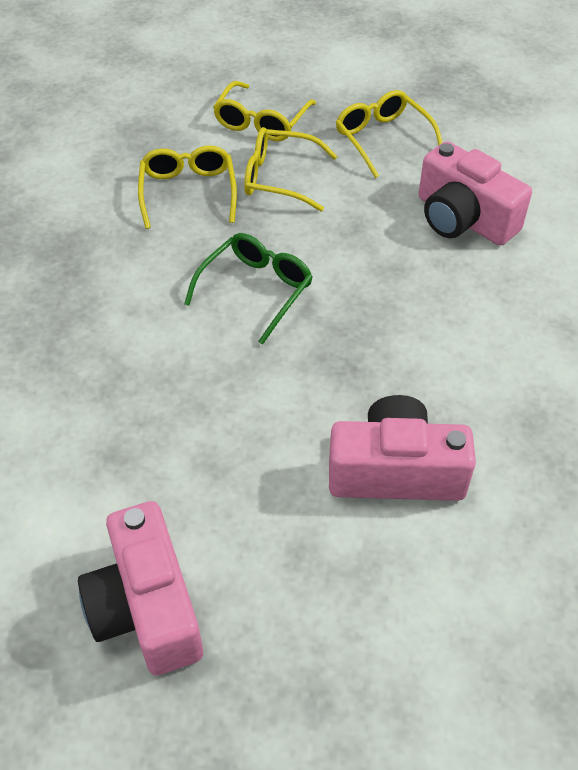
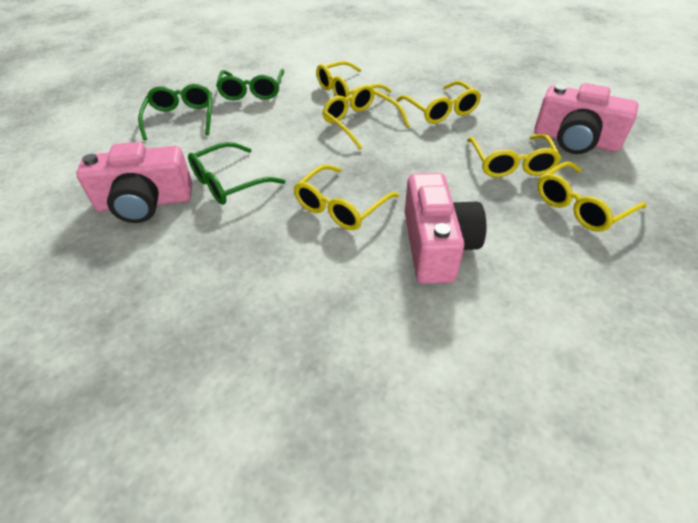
green glasses: [184,233,313,345] = 1 -> [138,84,212,140] [188,142,286,205] [216,69,284,100] = 3
yellow glasses: [138,146,237,229] [213,81,316,141] [244,127,338,211] [336,90,443,178] = 4 -> [294,164,399,230] [316,61,392,98] [322,85,410,150] [396,81,481,124] [467,134,561,177] [537,162,647,232] = 6

